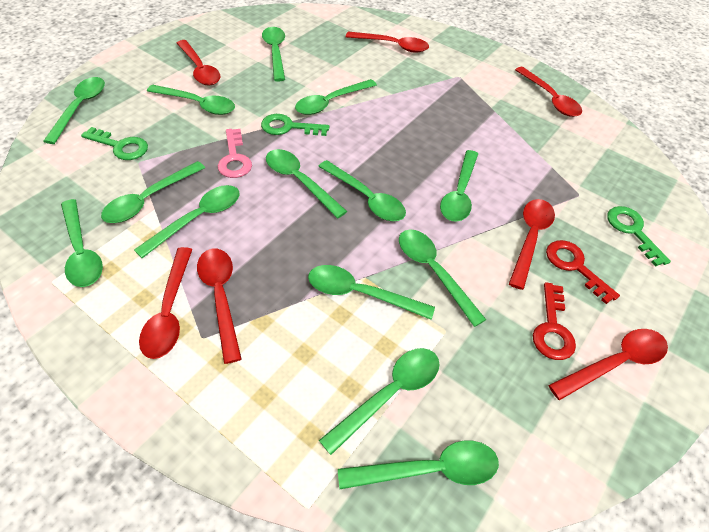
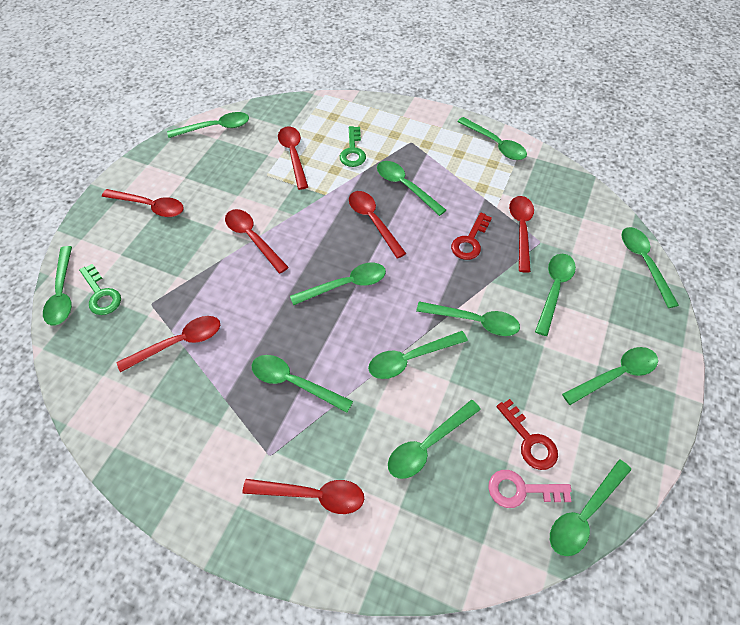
green key: [81,127,148,160] [261,114,329,136] [607,206,671,267] = 3 -> [79,264,121,315] [340,126,366,167] = 2
green spoon: [43,77,105,144] [61,199,103,287] [101,161,205,223] [134,185,240,258] [147,84,235,115] [262,27,285,81] [266,149,347,218] [295,79,377,115] [308,265,435,320] [318,160,406,221] [319,348,439,455] [338,440,499,489] [399,230,486,327] [440,150,478,222] = 14 -> [43,246,72,326] [167,112,249,138] [252,355,353,413] [290,263,386,305] [368,331,468,379] [377,161,446,216] [388,400,481,479] [416,301,520,336] [457,117,527,160] [535,254,576,336] [550,459,631,556] [562,347,658,405] [622,227,679,308] = 13

